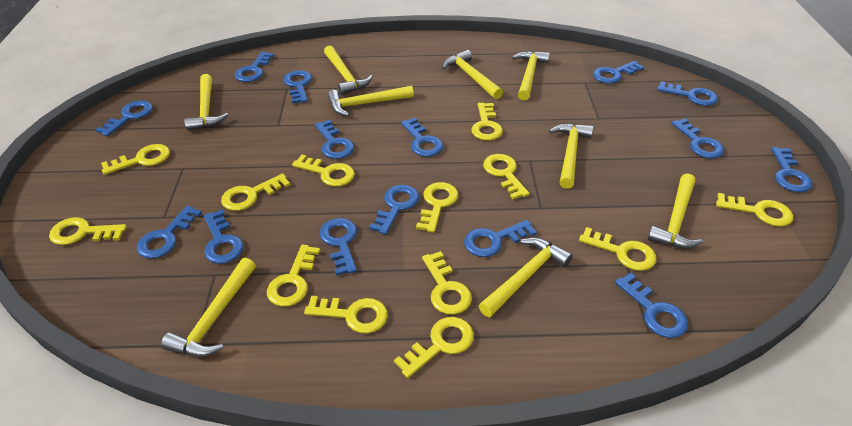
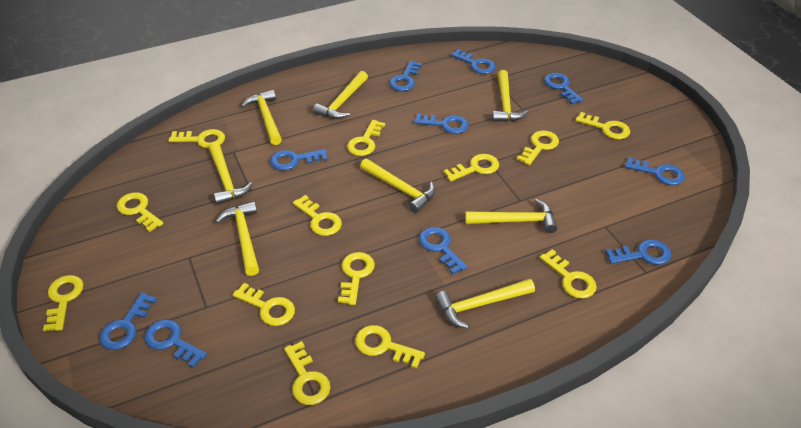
blue key: [96,100,153,136] [137,206,202,259] [204,210,243,264] [235,52,274,82] [283,70,312,104] [315,120,354,159] [319,218,357,276] [369,185,419,235] [401,117,443,157] [464,220,537,257] [593,61,644,84] [615,273,688,338] [657,81,718,106] [672,118,724,159] [771,147,812,192] = 15 -> [99,293,157,350] [144,319,207,368] [270,149,328,171] [389,61,422,91] [414,113,469,134] [419,227,467,275] [451,49,496,74] [544,73,583,105] [605,239,671,265] [625,157,685,185] = 10
yellow hammer: [161,258,256,357] [185,74,229,131] [324,46,373,95] [327,86,414,116] [442,50,503,99] [479,237,573,317] [512,51,550,101] [549,123,593,189] [647,173,703,249] = 9 -> [208,142,253,205] [215,201,259,276] [241,90,282,145] [313,71,368,119] [360,159,435,213] [435,279,535,329] [465,199,557,233] [492,70,528,122] = 8

